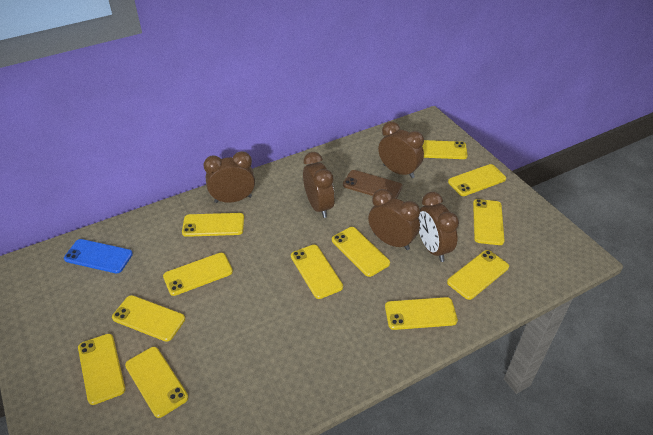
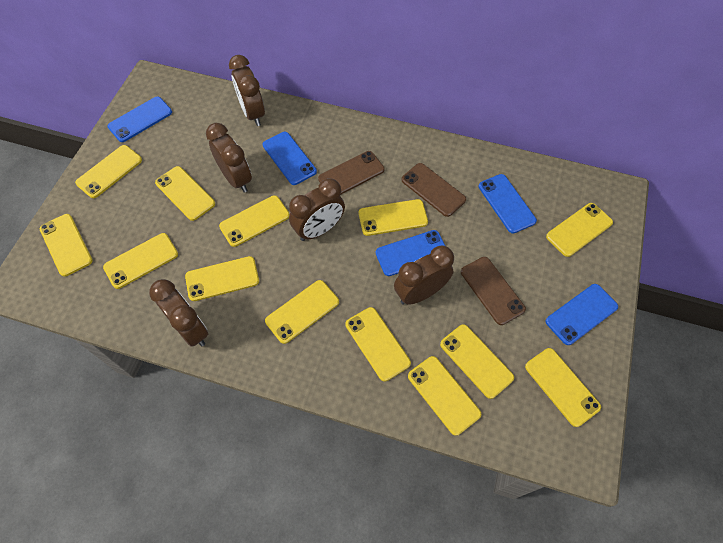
blue phone: [64,239,133,273] = 1 -> [107,97,172,142] [263,132,317,185] [376,230,445,276] [479,174,537,233] [546,284,618,345] = 5
brown phone: [343,170,403,198] = 1 -> [318,151,385,194] [402,163,466,217] [461,257,526,325] = 3
yellow phone: [78,334,125,405] [112,295,185,342] [125,347,188,418] [163,253,233,296] [182,213,244,237] [291,245,343,299] [332,227,390,277] [385,297,458,330] [422,140,468,159] [447,250,509,300] [448,164,506,196] [473,199,505,245] = 12 -> [40,214,93,277] [75,145,142,198] [103,233,178,289] [155,166,215,221] [185,256,259,301] [219,195,290,247] [265,280,339,344] [345,307,411,382] [358,199,428,236] [408,356,481,436] [440,324,514,399] [525,348,601,427] [546,203,613,257] = 13

